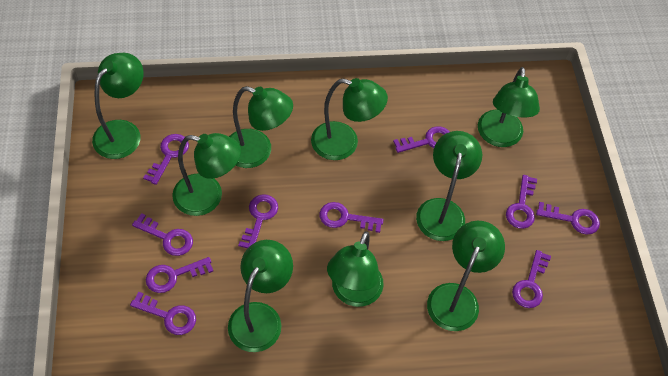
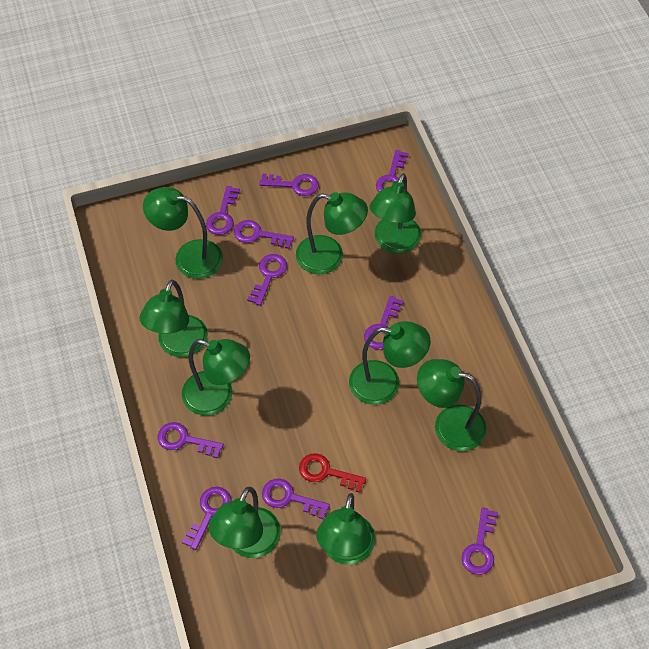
red key: none = 0 -> [299,453,366,493] = 1

